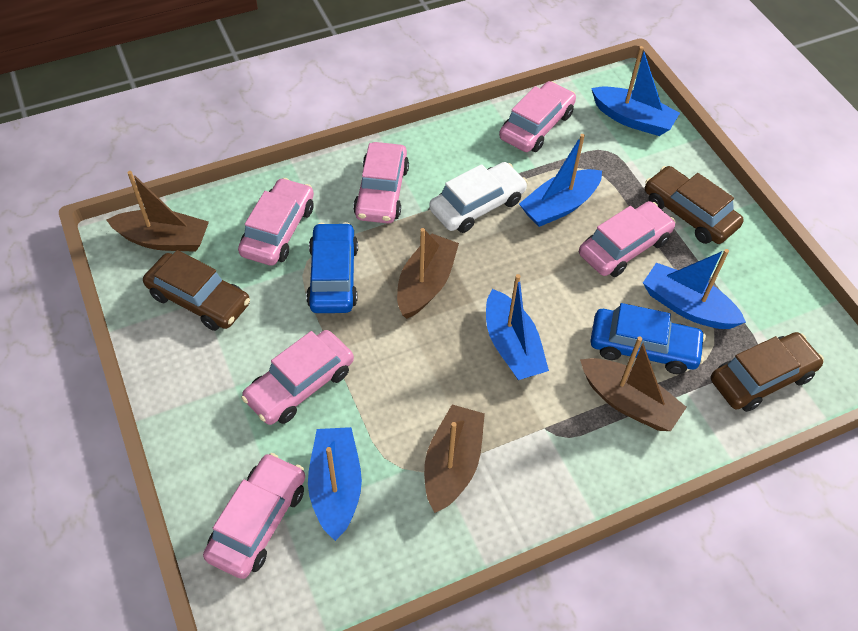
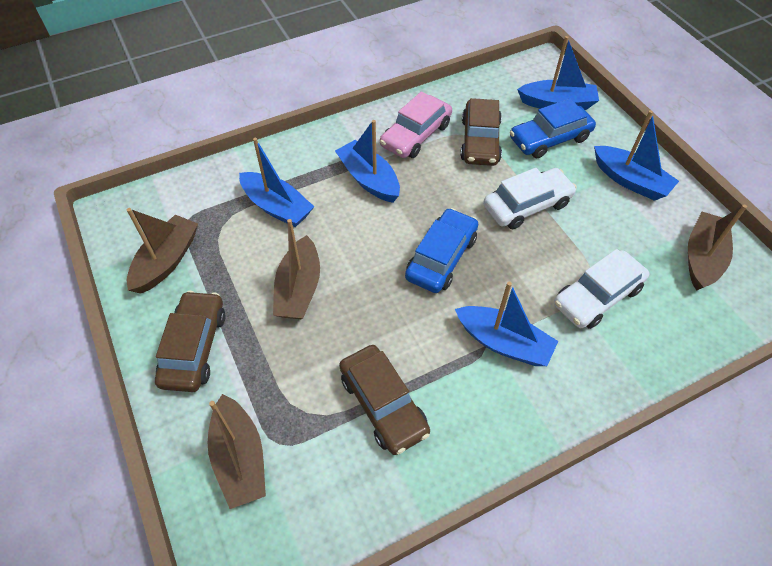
pink car: [203,453,305,579] [238,178,314,266] [241,330,354,425] [353,142,409,224] [499,81,576,152] [579,201,676,277] = 6 -> [380,92,452,158] = 1
white car: [429,162,528,233] = 1 -> [483,168,577,229] [554,249,650,329] = 2

